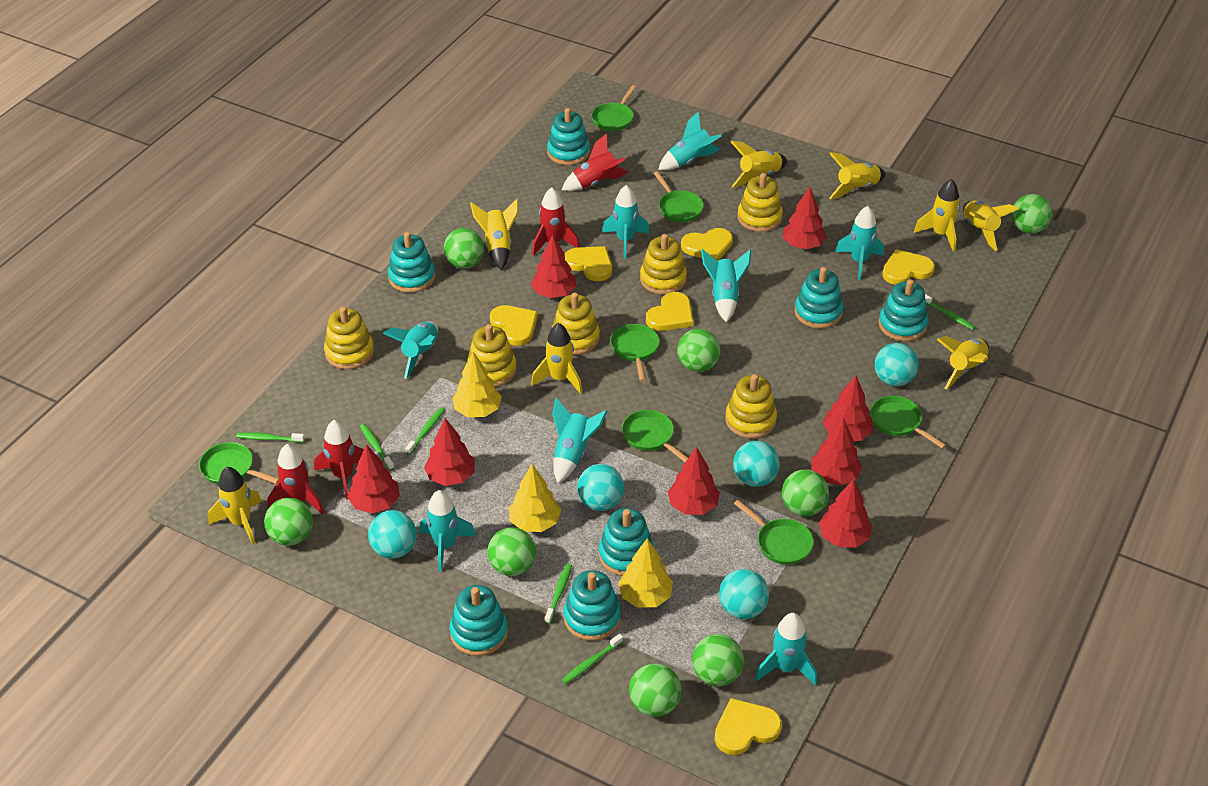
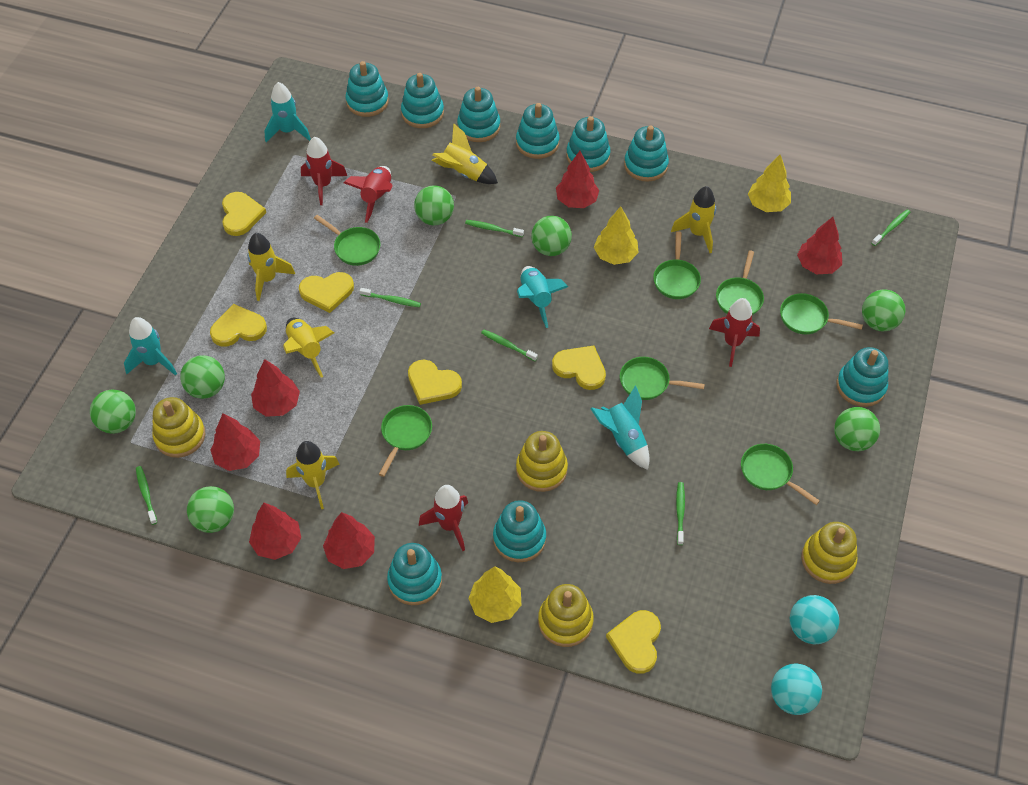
green ball: [264,498,313,546] [444,228,484,268] [487,527,536,576] [629,664,682,717] [677,329,720,372] [692,634,744,686] [782,469,829,516] [1012,194,1052,234] = 8 -> [90,389,136,434] [180,355,225,399] [187,486,234,533] [414,185,454,225] [531,216,572,256] [834,407,880,451] [862,290,905,331] = 7
red tree: [347,445,400,513] [424,418,475,486] [531,234,576,298] [668,447,720,515] [783,187,827,249] [811,417,862,486] [819,479,872,548] [823,376,873,441] = 8 -> [210,413,260,471] [249,503,301,560] [251,359,300,417] [323,512,375,569] [556,151,599,208] [797,217,842,274] = 6
turquoise ball: [368,510,417,559] [577,464,624,511] [719,569,769,619] [733,441,780,487] [875,343,919,386] = 5 -> [771,664,822,715] [790,595,840,644] = 2
turquoise rocket: [383,321,438,379] [419,490,476,572] [552,397,608,483] [602,185,650,259] [658,112,722,170] [701,249,751,322] [755,613,817,686] [835,206,884,280] = 8 -> [124,317,177,376] [264,82,311,142] [517,266,568,328] [590,385,650,470] = 4
turquoise stacking toy: [388,232,435,293] [450,585,508,656] [547,108,590,165] [564,570,621,641] [599,508,654,576] [794,267,843,329] [879,279,928,341] = 7 -> [346,61,389,117] [387,543,442,605] [401,73,444,128] [457,87,501,142] [493,500,546,562] [516,103,559,159] [566,116,611,172] [624,125,669,182] [836,347,888,407] = 9
yellow rocket: [208,467,262,545] [470,198,519,270] [531,323,582,394] [731,141,787,188] [829,152,886,199] [914,179,960,251] [936,336,989,389] [963,201,1019,251] = 8 -> [247,233,295,301] [283,318,334,378] [286,441,340,509] [432,123,498,184] [671,186,716,253] = 5
yellow stacking toy: [324,307,374,369] [467,324,517,387] [552,293,600,355] [640,234,687,295] [725,374,777,438] [737,173,783,232] = 6 -> [152,397,205,458] [516,431,568,492] [538,584,594,647] [801,522,858,584] = 4

